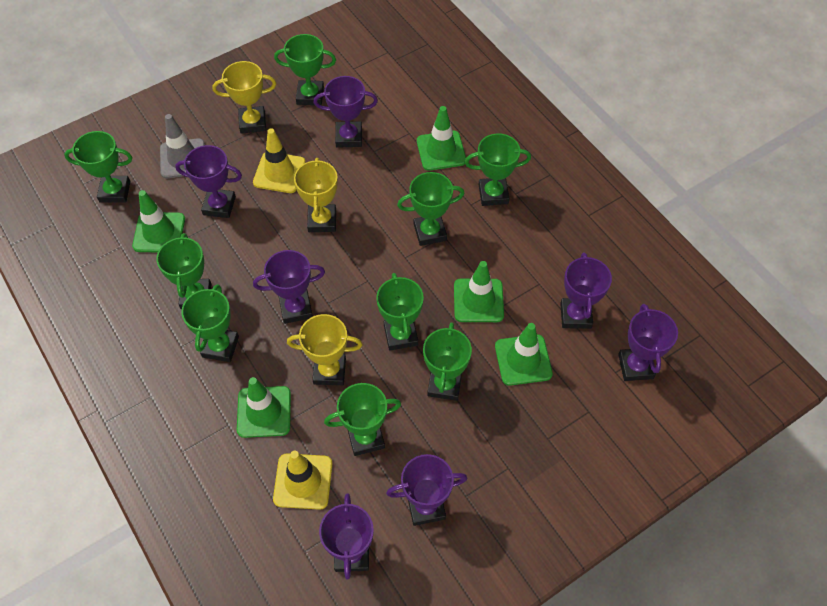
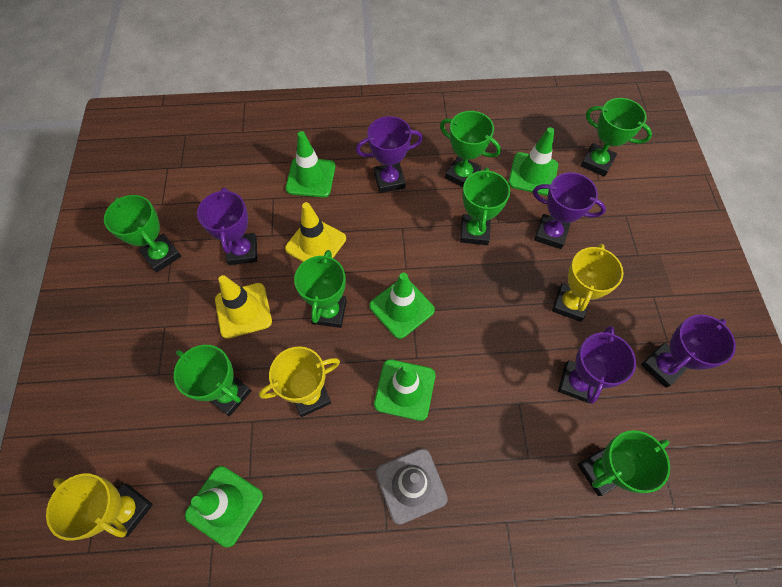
green trophy: [64,131,132,203] [156,233,211,309] [181,284,239,362] [274,34,336,105] [324,383,401,456] [376,273,424,351] [397,172,465,246] [423,322,472,401] [465,133,531,206] = 9 -> [104,195,181,272] [174,345,252,416] [294,250,347,328] [440,111,501,187] [460,168,510,245] [578,430,670,496] [580,98,652,177] = 7
purple trophy: [175,145,242,218] [253,250,325,324] [314,76,378,148] [319,493,374,579] [386,454,468,526] [560,253,612,329] [618,304,678,381] = 7 -> [197,187,257,265] [356,116,423,193] [533,172,606,249] [558,326,636,404] [641,314,736,388] = 5

